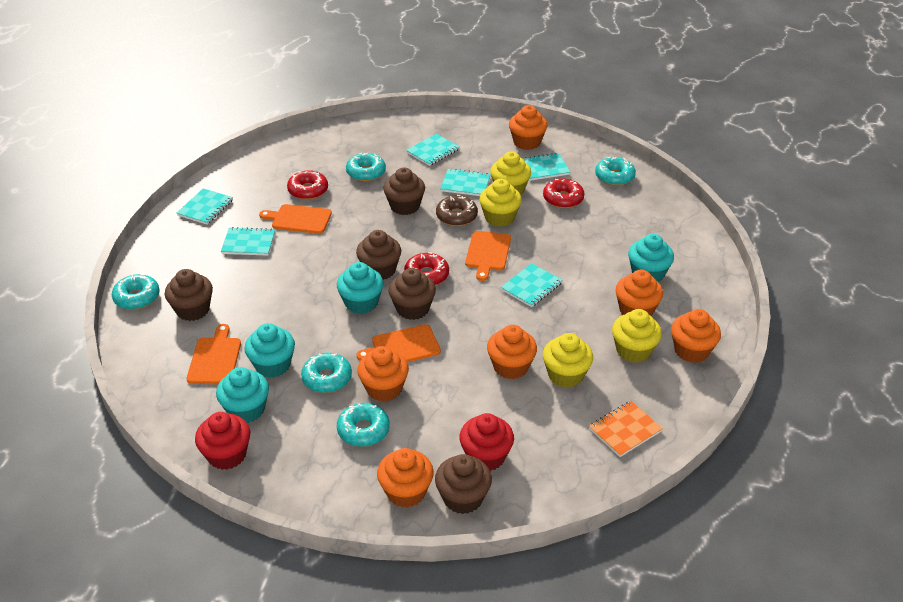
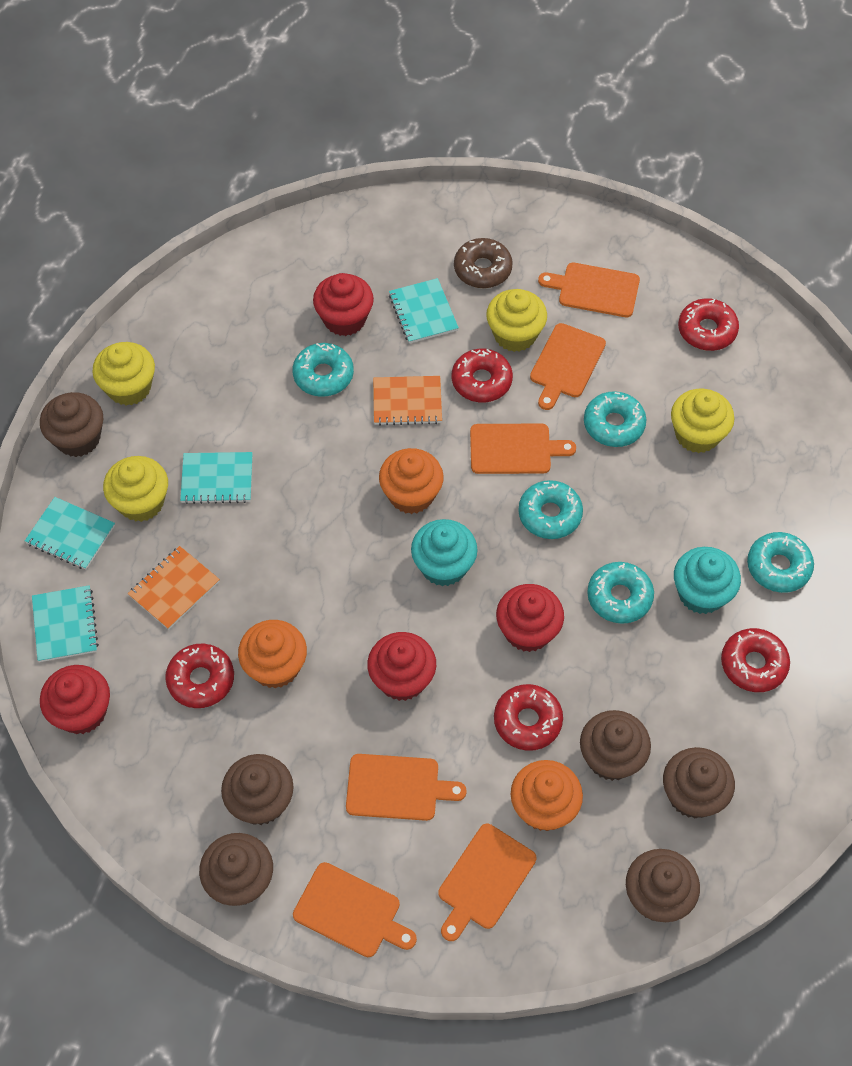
brown cupcake: [165,269,213,321] [356,230,401,280] [383,167,425,215] [389,268,436,320] [435,454,492,514] = 5 -> [40,392,103,457] [199,833,273,906] [221,754,294,825] [580,710,651,781] [626,849,700,922] [663,747,735,818] = 6
orange cupcake: [357,346,409,402] [377,448,434,508] [487,325,537,379] [509,105,547,150] [616,270,663,316] [671,309,721,363] = 6 -> [238,620,307,688] [379,448,444,514] [511,760,583,831] = 3
orange cutting board: [186,324,241,384] [259,204,332,234] [357,324,441,362] [465,231,511,281] = 4 -> [293,862,417,957] [346,754,467,821] [438,824,536,941] [470,424,576,474] [530,323,606,410] [538,263,640,317] = 6
orange notebook: [589,401,663,457] = 1 -> [128,546,220,630] [373,376,442,426] = 2
red cupcake: [195,412,250,470] [459,413,514,471] = 2 -> [40,665,110,734] [313,273,374,336] [367,632,436,701] [496,584,564,652] = 4
red donut: [287,170,328,200] [404,252,449,285] [543,179,585,208] = 3 -> [165,644,234,708] [452,349,513,402] [494,684,563,751] [678,298,739,351] [721,628,790,692] = 5
turquoise cupcake: [216,367,269,423] [244,323,295,378] [337,262,384,314] [628,234,674,283] = 4 -> [411,519,478,586] [674,547,741,614] = 2
turquoise notebook: [177,188,233,225] [221,227,275,256] [406,134,460,166] [440,168,491,196] [501,263,563,307] [522,153,570,181] = 6 -> [25,497,115,570] [32,585,99,662] [180,452,253,504] [389,278,459,343] = 4

